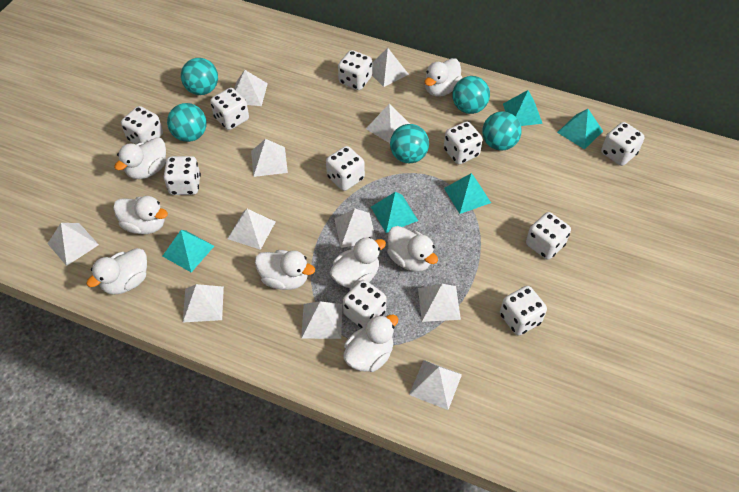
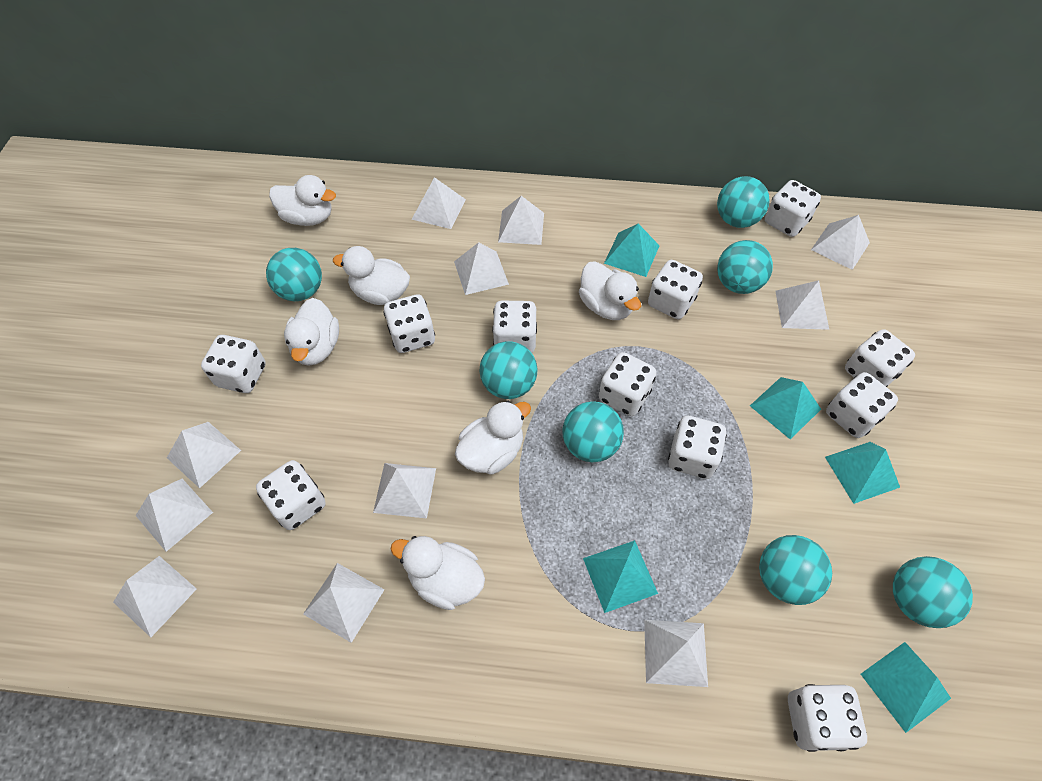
turquoise ball: [167,103,207,142] [181,58,218,95] [390,124,429,163] [452,76,490,114] [482,111,522,150] = 5 -> [266,248,322,301] [480,341,538,399] [563,401,624,462] [717,176,770,228] [717,240,773,294] [759,535,832,605] [893,556,973,628] = 7
white dice: [121,106,163,144] [164,156,201,195] [210,88,249,130] [326,146,365,191] [338,50,372,90] [343,280,386,329] [444,121,483,164] [500,286,547,335] [526,212,571,260] [601,122,645,166] = 10 -> [201,335,266,393] [256,460,326,530] [383,294,435,353] [492,301,537,353] [599,352,656,416] [648,260,703,319] [668,416,727,479] [765,180,821,237] [788,684,867,752] [826,372,898,438] [845,329,915,387] = 11
white duck: [86,248,147,295] [113,196,168,234] [114,137,166,179] [255,250,315,290] [330,237,386,288] [343,314,398,372] [387,226,438,272] [425,58,462,97] = 8 -> [269,175,336,226] [284,298,339,366] [333,246,410,305] [390,536,485,610] [455,401,531,475] [579,261,641,320] = 6

